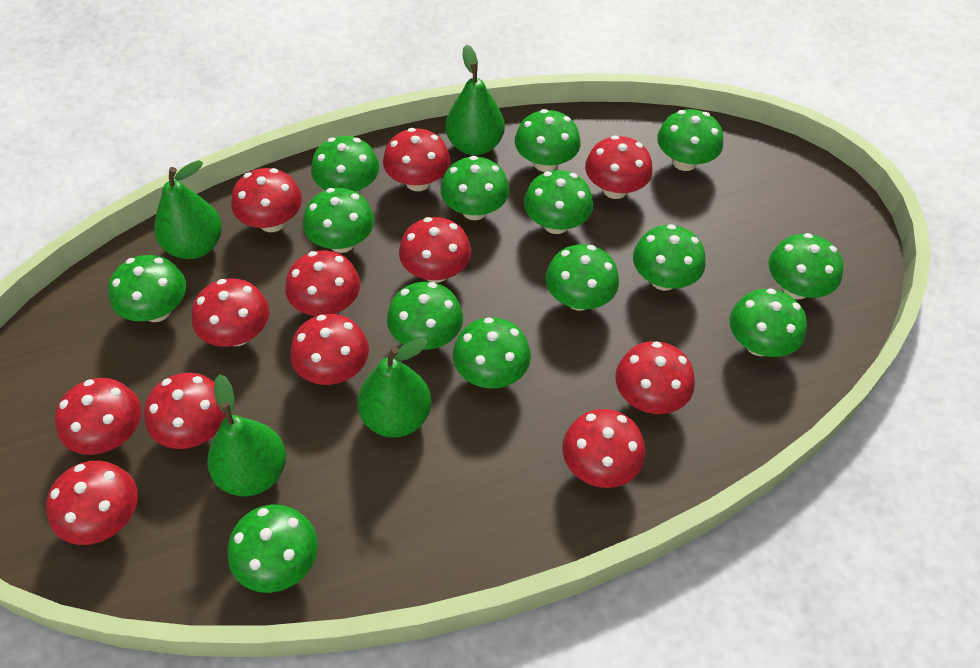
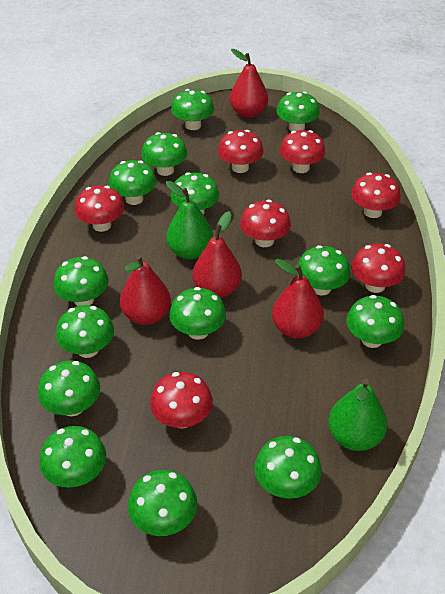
green pear: [154,160,222,259] [207,374,286,496] [357,338,431,438] [445,44,505,155] = 4 -> [166,181,213,259] [328,379,387,451] = 2
red mushroom: [46,461,138,545] [55,378,141,455] [144,373,226,449] [192,279,269,347] [231,168,302,232] [285,250,360,316] [290,314,369,385] [383,128,450,191] [399,217,471,283] [562,409,646,488] [585,135,653,199] [615,341,695,414] = 12 -> [75,186,125,232] [150,372,213,429] [218,130,264,173] [240,200,291,247] [280,130,326,173] [351,172,400,218] [352,243,406,293] = 7
red pear: none = 0 -> [120,255,171,325] [193,211,242,298] [230,49,268,118] [272,259,324,339] = 4

